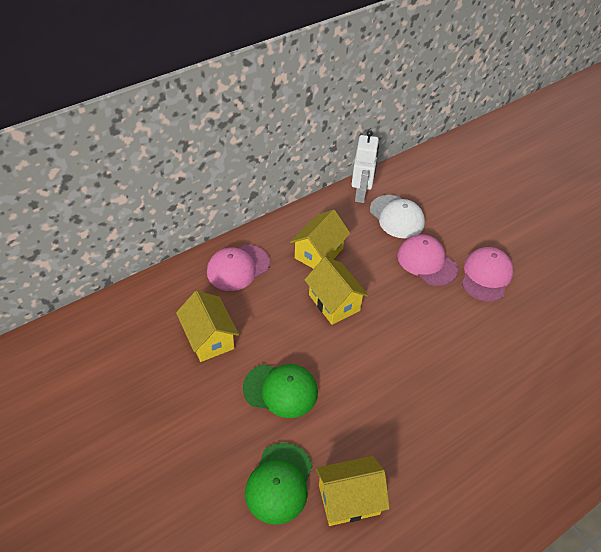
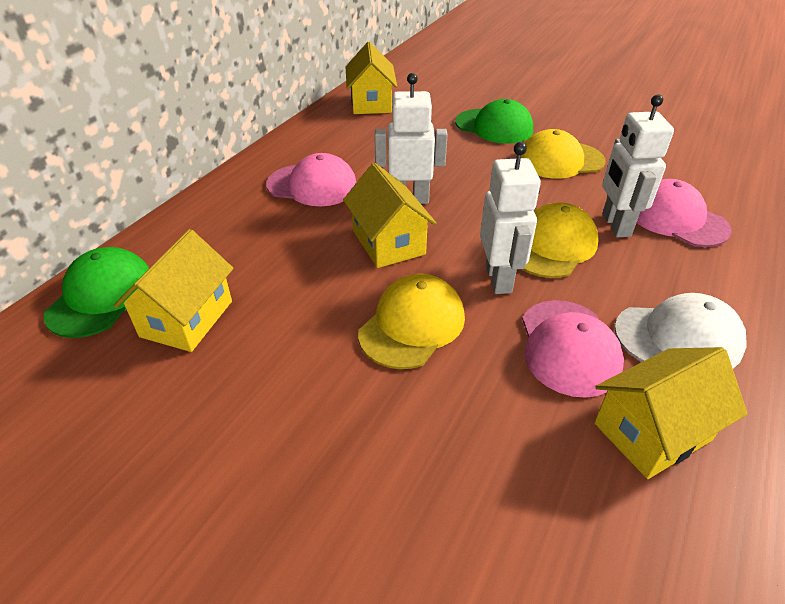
white robot: [351,130,379,203] = 1 -> [375,73,448,204] [480,142,541,294] [602,95,674,237] = 3
yellow cap: none = 0 -> [358,274,465,369] [521,129,606,179] [522,202,598,278] = 3

